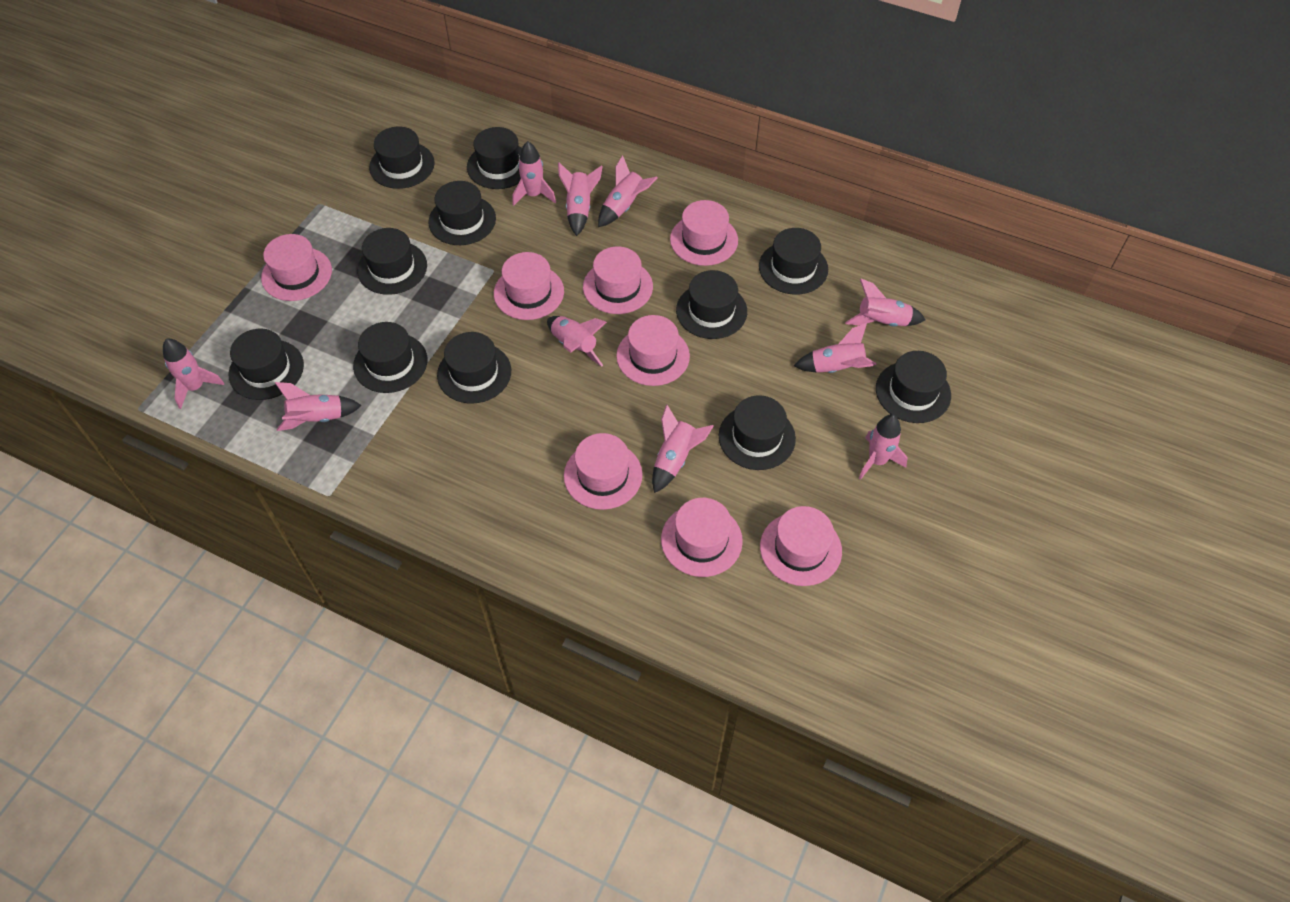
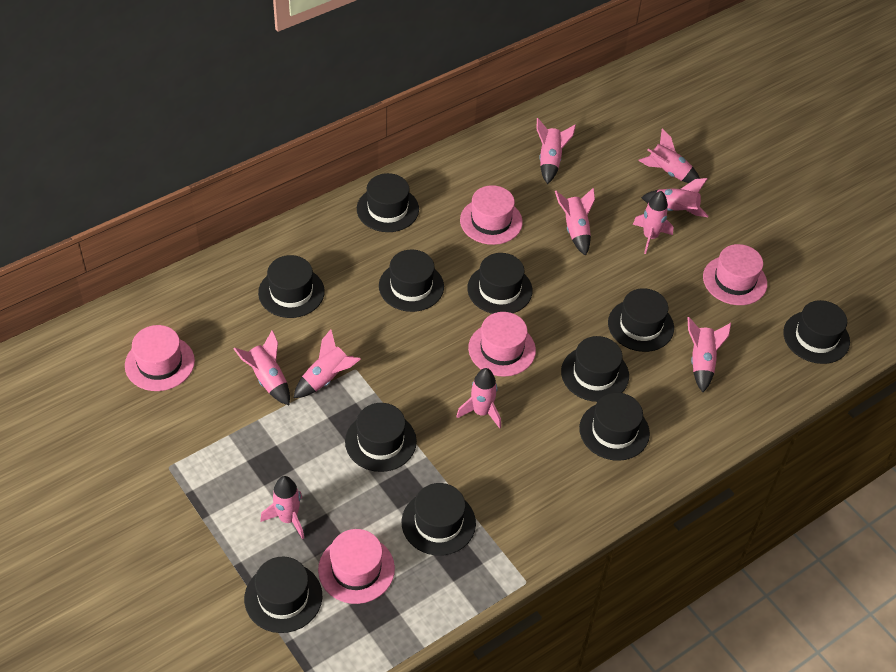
pink hat: [261,234,332,301] [494,252,564,320] [564,433,642,510] [583,246,653,314] [616,315,690,386] [661,498,743,577] [670,200,738,266] [760,506,842,586] = 8 -> [125,325,195,391] [318,529,395,604] [460,185,523,245] [468,312,536,377] [703,244,767,305] = 5

